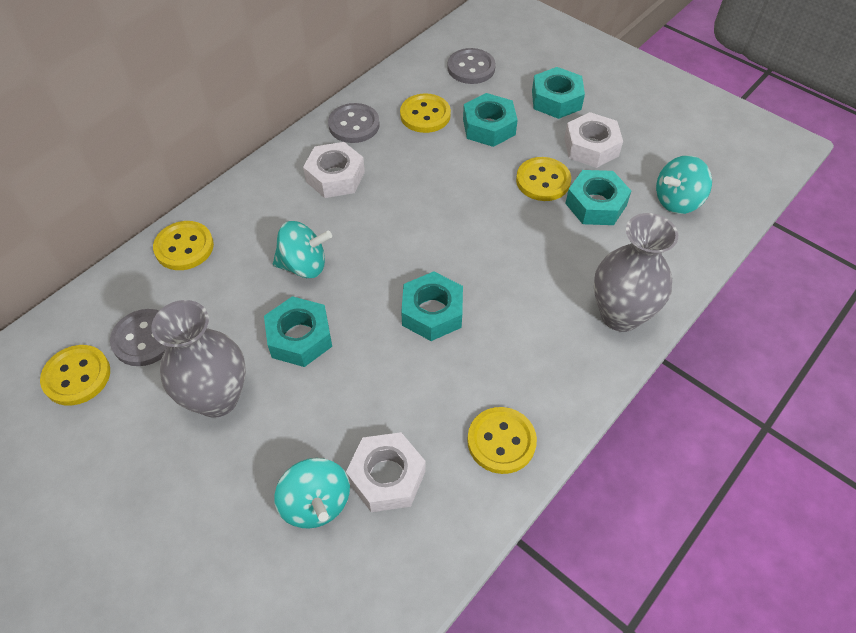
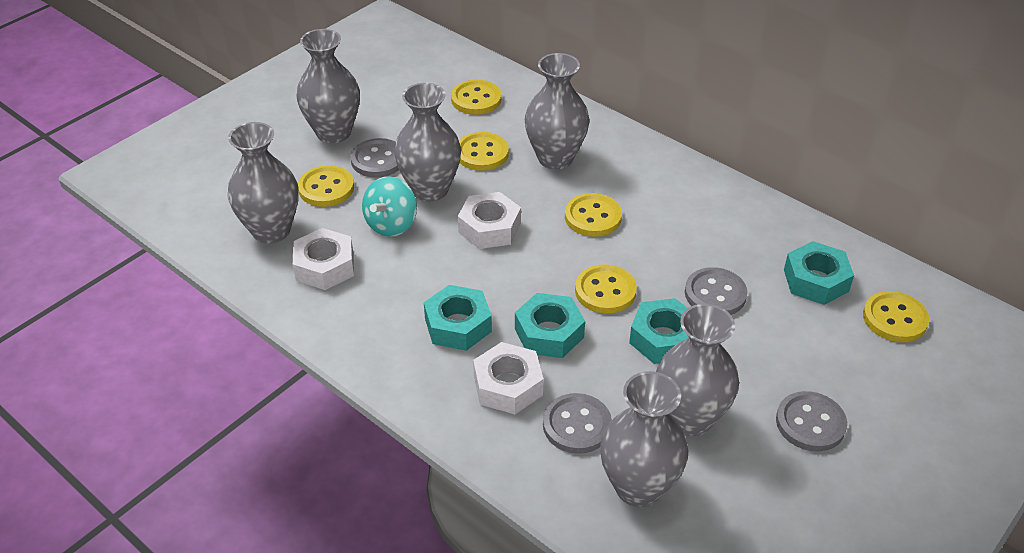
grey button: [110,309,167,366] [328,103,380,143] [447,48,496,84] = 3 -> [351,138,399,178] [543,393,612,454] [685,267,747,315] [776,391,847,451] = 4
grey vase: [151,300,246,418] [594,213,678,332] = 2 -> [228,122,299,244] [296,29,360,143] [394,83,461,201] [525,53,589,170] [600,371,688,507] [656,304,739,436] = 6
turquoise nut: [264,296,332,367] [401,272,463,341] [463,93,518,147] [532,67,585,119] [565,170,631,225] = 5 -> [424,285,492,351] [515,293,585,358] [629,298,689,364] [784,241,854,305] = 4
turquoise spinning top: [273,221,332,278] [274,458,350,529] [656,155,712,214] = 3 -> [362,176,417,237] = 1
yellow button: [40,345,110,406] [153,221,214,270] [400,93,451,133] [467,407,537,474] [516,157,571,201] = 5 -> [298,165,354,207] [451,80,502,115] [459,132,509,171] [565,193,622,237] [575,264,637,314] [863,291,929,342] = 6

